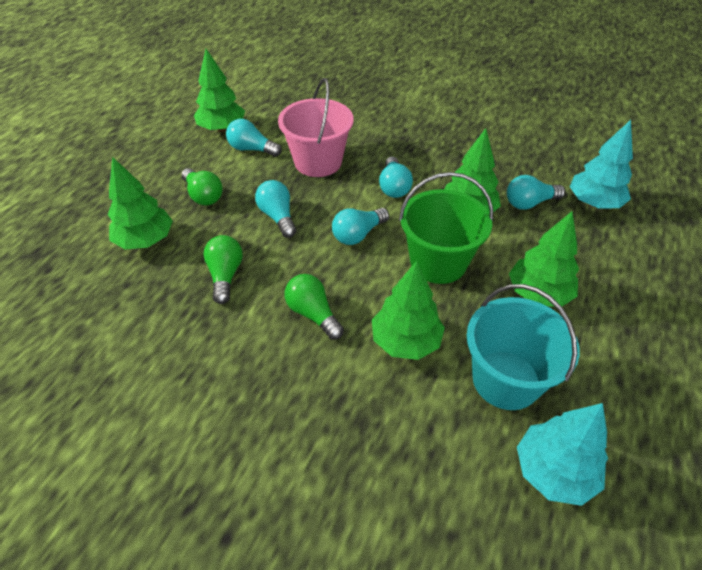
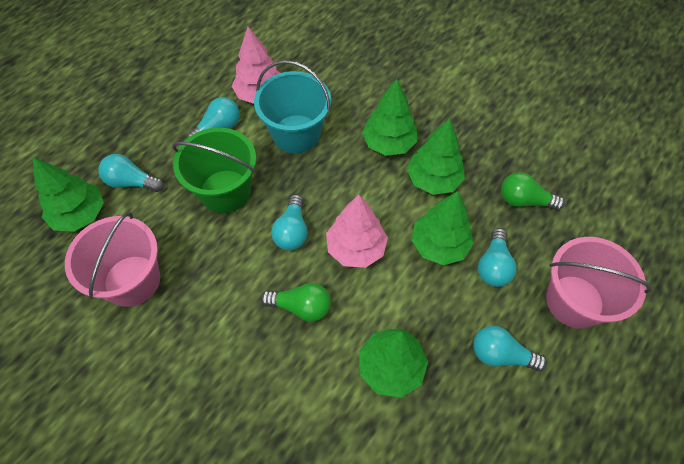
green light bulb: [181,168,223,205] [203,235,243,304] [285,274,344,340] = 3 -> [261,283,331,322] [501,172,565,211] = 2
pink bucket: [278,78,354,177] = 1 -> [65,212,160,307] [546,237,652,329] = 2
pink tree: none = 0 -> [232,27,280,104] [326,195,388,268] = 2
turquoise tree: [517,403,608,506] [569,120,633,209] = 2 -> none = 0

